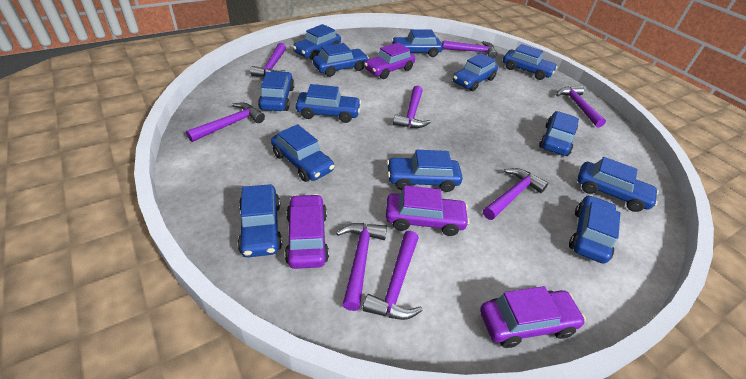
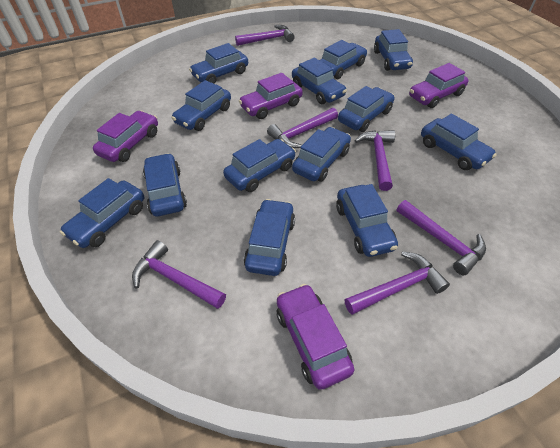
purple hammer: [186,103,265,142] [250,43,286,77] [336,223,387,311] [362,231,423,320] [393,86,431,128] [442,40,497,59] [483,168,548,220] [556,86,606,127] = 8 -> [132,240,226,309] [235,25,295,46] [267,108,338,148] [345,251,450,315] [355,130,395,191] [397,200,486,275] = 6

